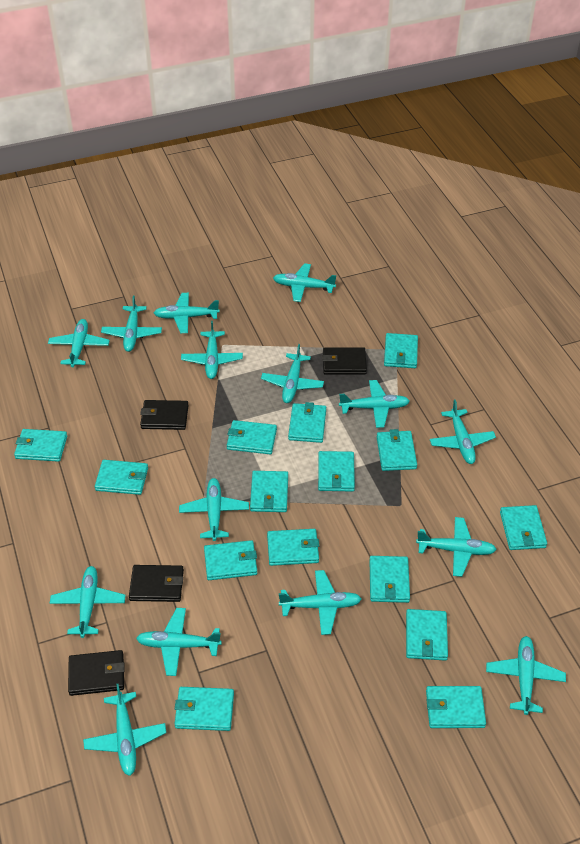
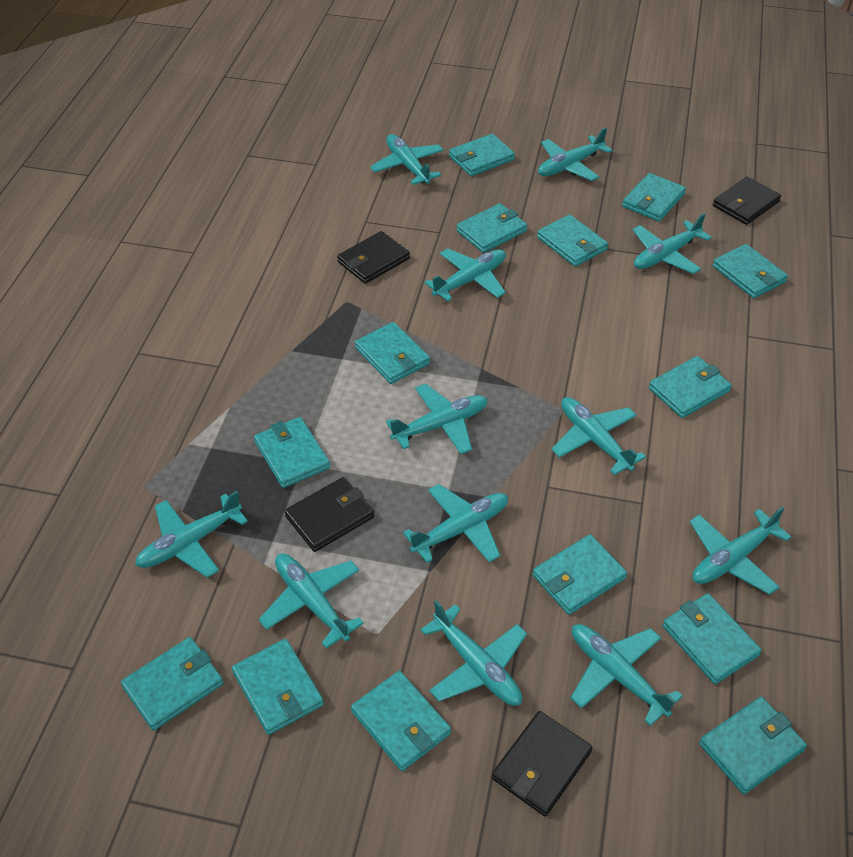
turquoise plane: [48,319,110,367] [50,566,126,638] [83,684,167,776] [101,295,162,352] [136,608,222,676] [154,293,220,333] [179,478,249,541] [181,321,243,379] [261,344,324,403] [273,263,336,302] [279,570,362,635] [339,380,410,428] [416,517,497,577] [430,400,496,464] [486,636,566,715] = 15 -> [135,491,248,578] [259,554,364,648] [370,134,444,185] [386,384,488,454] [403,484,508,563] [420,600,527,706] [425,248,506,302] [538,127,613,181] [551,397,646,475] [571,624,682,726] [633,213,712,274] [690,506,791,595] = 12
turquoise wallet: [14,429,67,462] [95,460,148,495] [175,687,234,731] [204,540,257,580] [227,420,277,454] [250,471,288,512] [267,529,319,566] [288,402,326,443] [318,451,355,491] [370,556,410,603] [377,429,417,471] [384,333,418,368] [406,609,448,661] [426,686,486,728] [500,505,547,550] = 15 -> [121,637,223,731] [232,639,324,735] [254,417,330,488] [351,671,451,771] [355,322,430,384] [449,134,515,176] [457,203,527,253] [533,534,627,615] [537,214,608,267] [622,173,686,221] [649,356,731,418] [663,593,762,684] [699,697,807,794] [713,244,788,298] = 14

